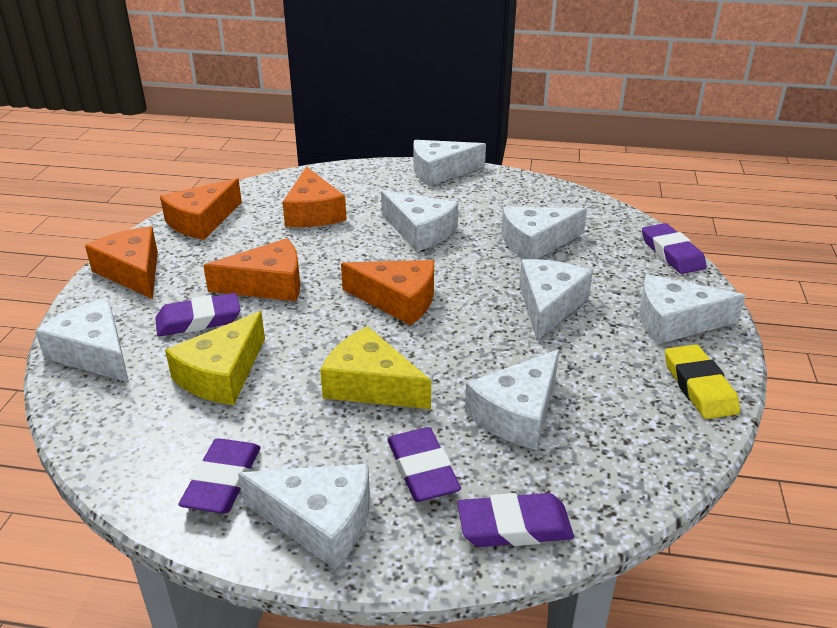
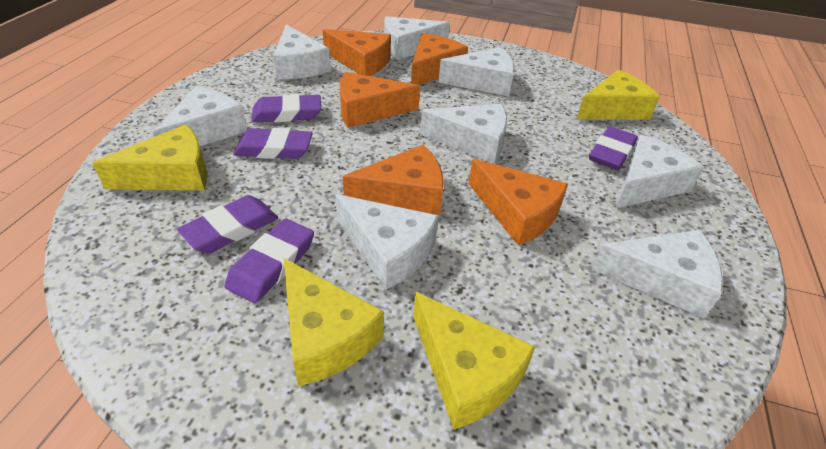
yellow cheese: [165,311,265,405] [320,326,431,409] = 2 -> [93,124,207,190] [284,258,384,386] [413,292,535,430] [576,70,660,120] = 4
yellow eraser: [665,345,740,419] = 1 -> none = 0

